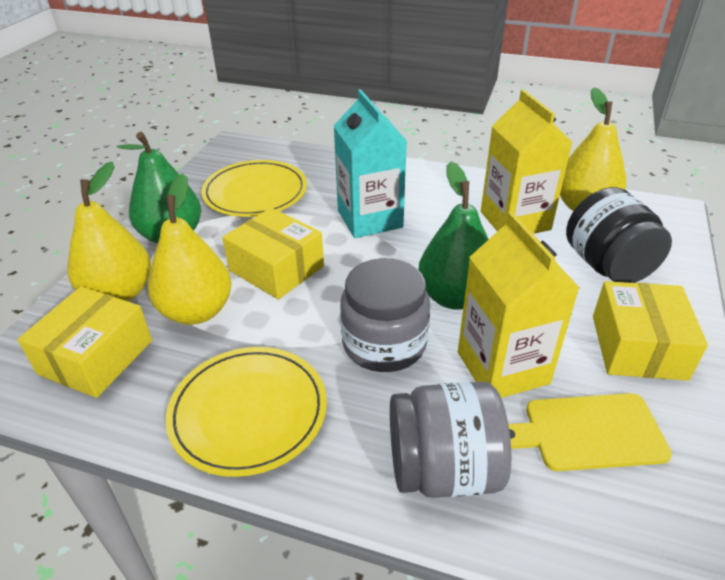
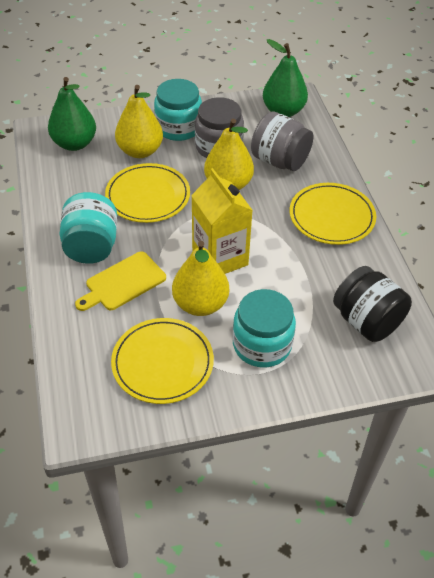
turquoise carton: [334,89,407,238] = 1 -> none = 0
turquoise jar: none = 0 -> [60,192,117,264] [154,79,202,141] [233,289,296,367] = 3
yellow box: [18,286,152,398] [222,208,324,299] [593,281,708,381] = 3 -> none = 0
yellow carton: [458,212,580,398] [481,90,573,234] = 2 -> [191,168,253,274] = 1
yellow plate: [166,347,327,477] [201,160,307,217] = 2 -> [105,163,190,223] [111,318,214,404] [290,183,376,245] = 3

